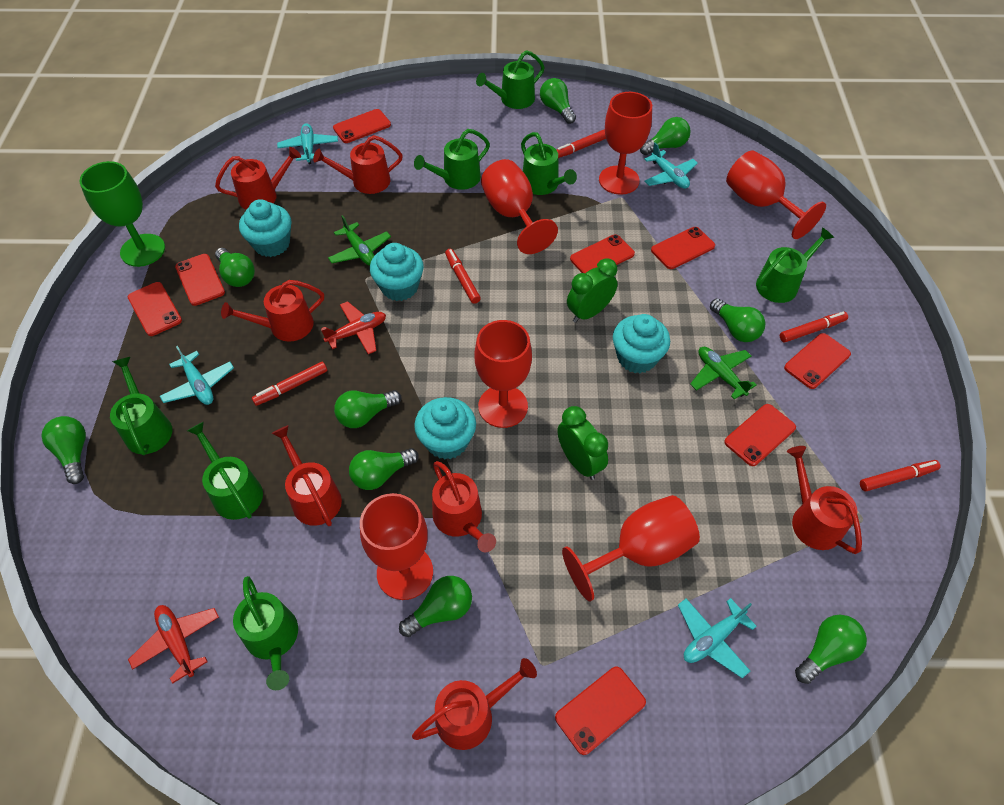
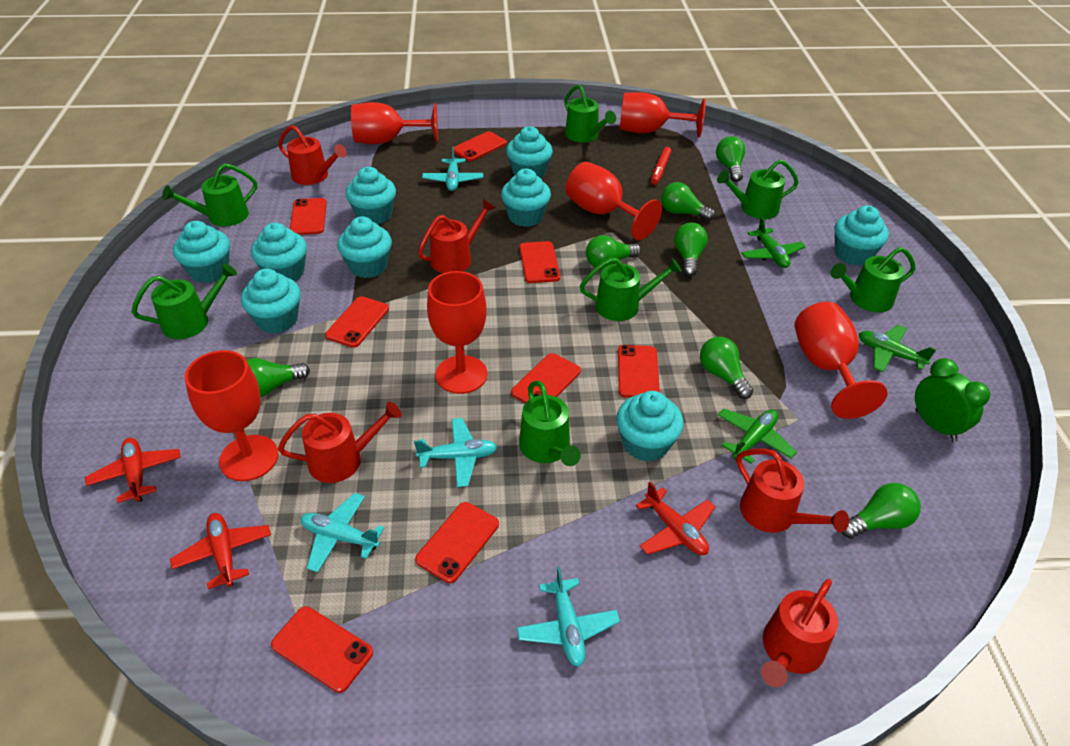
green clock: [557,406,608,480] [567,258,618,323] = 2 -> [915,358,990,442] = 1
green goblet: [80,161,165,267] = 1 -> none = 0
green light bulb: [41,416,86,484] [215,248,255,287] [334,390,401,428] [349,448,419,490] [399,576,472,637] [540,78,576,124] [640,117,691,155] [710,298,765,342] [795,615,867,684] = 9 -> [246,358,310,397] [586,235,641,269] [661,182,715,221] [674,223,708,276] [700,337,753,399] [716,136,745,182] [842,483,921,538] = 7
green plane: [328,215,391,266] [690,347,757,400] = 2 -> [718,409,797,464] [741,217,806,268] [859,325,936,372] = 3
red marker: [252,361,327,406] [445,249,481,304] [557,130,606,158] [780,312,848,342] [860,460,941,491] = 5 -> [651,147,672,185] = 1
red plane: [128,605,219,684] [321,301,386,354] = 2 -> [85,438,181,503] [170,513,271,589] [636,482,715,555] = 3
red watering can: [215,147,301,210] [221,280,324,342] [271,425,342,526] [313,135,403,194] [412,658,537,750] [432,461,496,552] [787,446,862,554] = 7 -> [278,125,347,185] [278,401,402,483] [418,199,495,273] [736,449,849,533] [761,579,838,687] = 5
turquoise cupcake: [239,199,291,257] [370,243,424,301] [414,397,476,459] [613,314,670,373] = 4 -> [173,221,230,283] [241,268,301,334] [251,223,307,281] [337,216,392,278] [346,167,396,224] [501,169,551,227] [506,126,553,178] [616,391,684,462] [835,206,889,266] = 9

